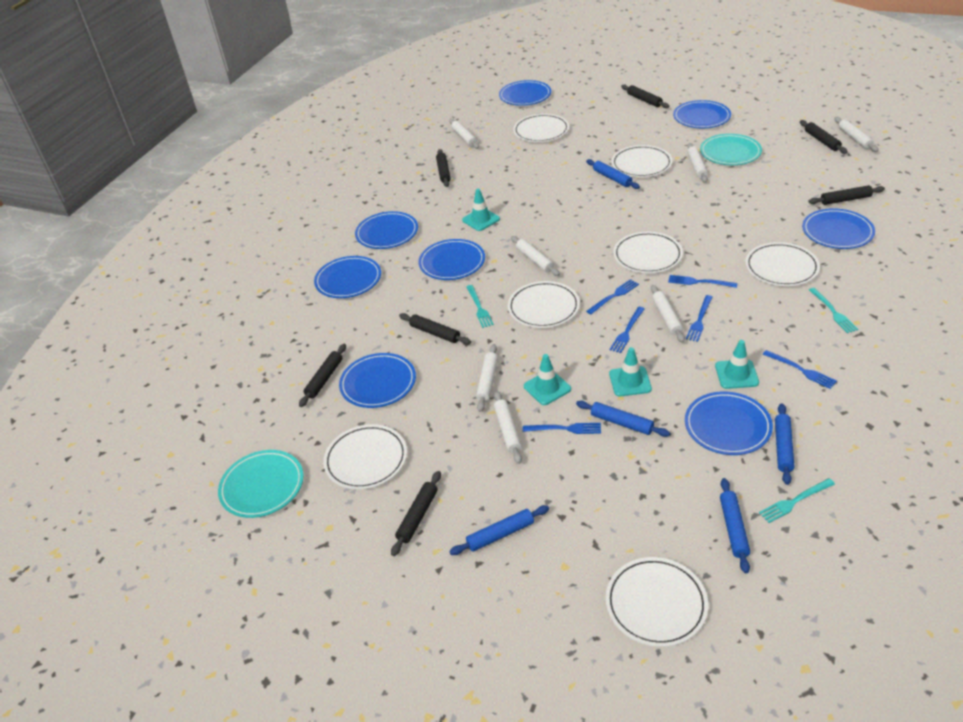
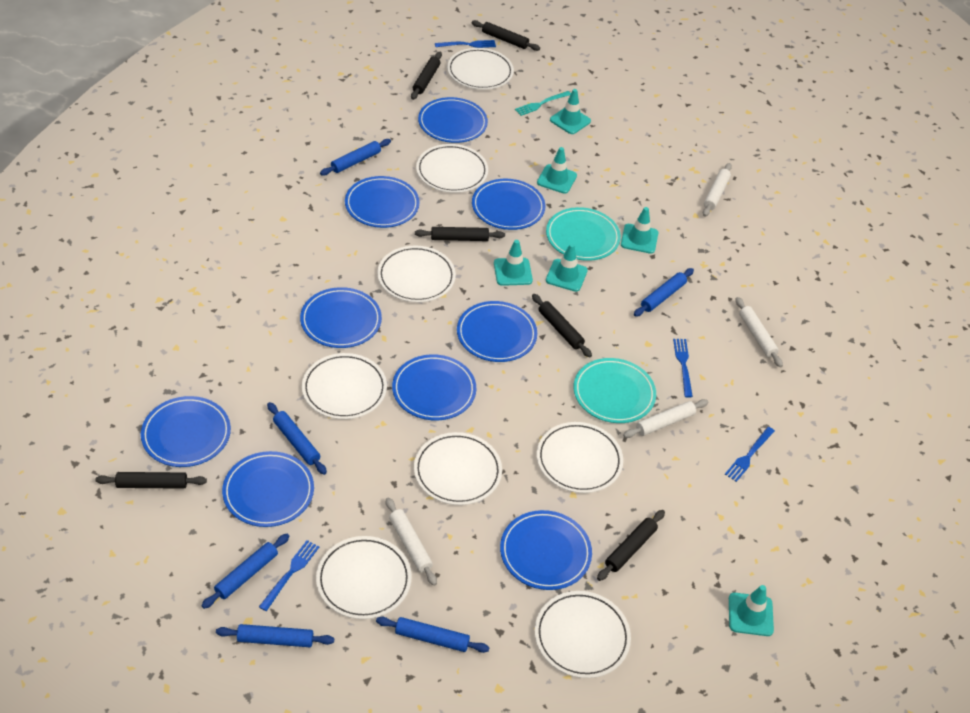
black rolling pin: [299,344,346,407] [391,471,441,556] [399,313,471,345] [436,149,451,187] [621,84,669,108] [800,120,848,154] [809,185,885,205] = 7 -> [95,472,207,489] [411,52,442,100] [415,227,505,241] [472,20,540,51] [532,294,592,357] [597,510,665,581] = 6
blue fork: [523,423,601,434] [586,279,639,314] [610,307,645,353] [668,275,738,288] [686,295,713,342] [763,350,837,389] = 6 -> [259,540,319,611] [435,40,496,48] [673,339,693,398] [725,427,775,482] = 4
blue plate: [314,256,381,298] [339,353,416,408] [355,211,418,249] [419,239,485,280] [499,80,551,106] [673,100,731,128] [685,392,773,455] [802,208,875,249] = 8 -> [141,396,231,467] [222,451,314,527] [300,287,382,348] [345,176,420,228] [392,354,476,420] [418,97,488,143] [457,301,537,362] [472,179,545,230] [500,510,592,590] = 9
blue rolling pin: [449,505,549,555] [576,400,670,437] [586,159,640,189] [720,478,750,573] [775,403,794,485] = 5 -> [201,534,289,609] [216,624,334,647] [267,402,327,475] [320,139,391,176] [376,617,489,653] [634,268,694,317] = 6
turquoise fork: [466,285,494,328] [759,478,835,523] [809,288,858,333] = 3 -> [515,91,571,116] = 1
turquoise traffic cone: [462,189,500,231] [524,354,571,405] [609,347,652,396] [715,340,759,389] = 4 -> [494,240,533,286] [537,147,577,194] [546,243,588,292] [550,89,591,134] [621,207,658,254] [729,585,774,636] = 6
white plate: [323,424,407,490] [508,281,580,328] [513,114,569,142] [606,557,708,647] [612,145,673,177] [613,232,683,273] [745,242,820,286] = 7 -> [302,353,387,419] [316,536,412,619] [377,246,456,303] [414,432,502,505] [416,144,488,193] [447,48,514,90] [535,591,631,678] [537,422,623,493] = 8
white rolling pin: [449,119,479,149] [476,344,498,412] [494,391,522,464] [511,236,560,276] [651,285,685,343] [687,143,708,183] [834,117,878,152] = 7 -> [386,497,437,586] [623,399,708,438] [703,163,732,217] [736,297,783,367] = 4

